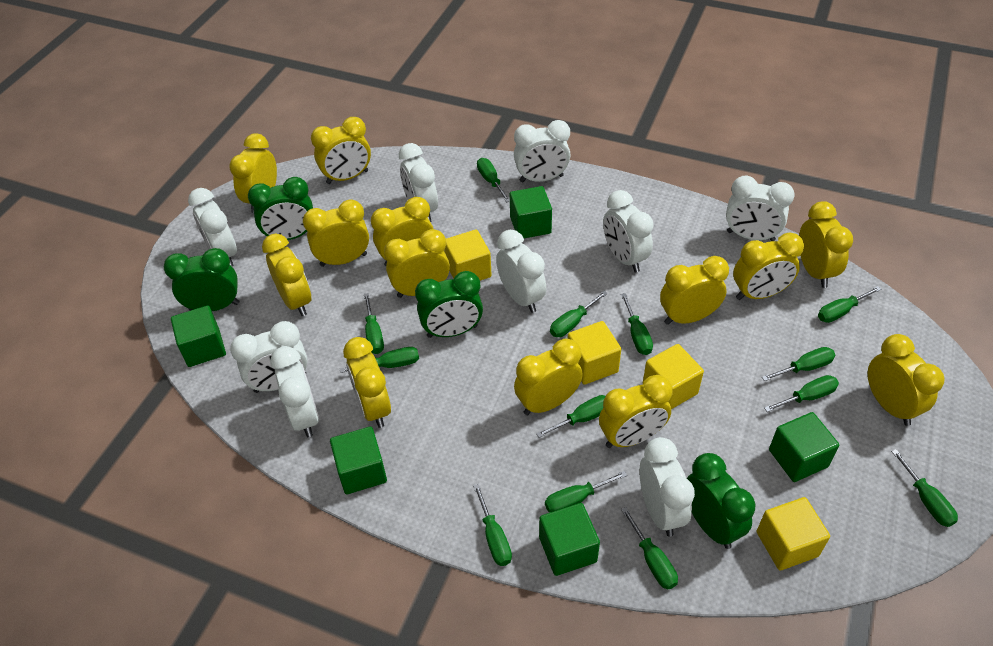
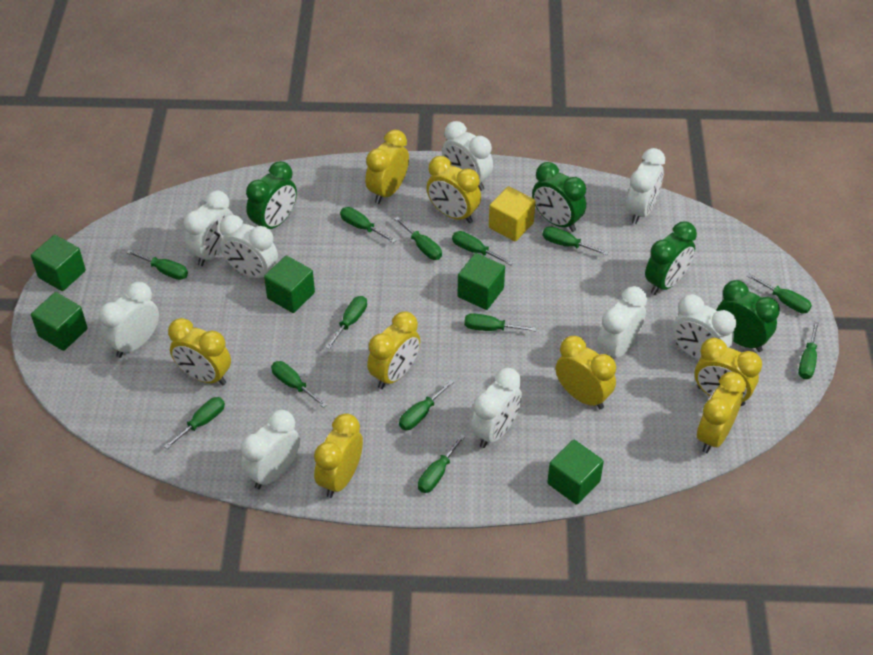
yellow clock: [229,133,277,213] [262,233,312,316] [303,199,369,267] [311,117,371,184] [343,337,391,428] [371,197,434,266] [384,229,450,298] [514,338,583,415] [599,375,673,448] [660,256,729,325] [733,233,804,300] [799,201,853,288] [868,334,945,426] = 13 -> [168,318,231,385] [314,413,363,498] [365,130,409,204] [367,311,420,389] [427,156,481,223] [556,336,616,409] [695,338,762,406] [697,372,746,453] = 8
yellow cube: [445,229,492,281] [568,321,621,385] [643,344,704,409] [757,497,830,571] = 4 -> [489,186,536,241] = 1

